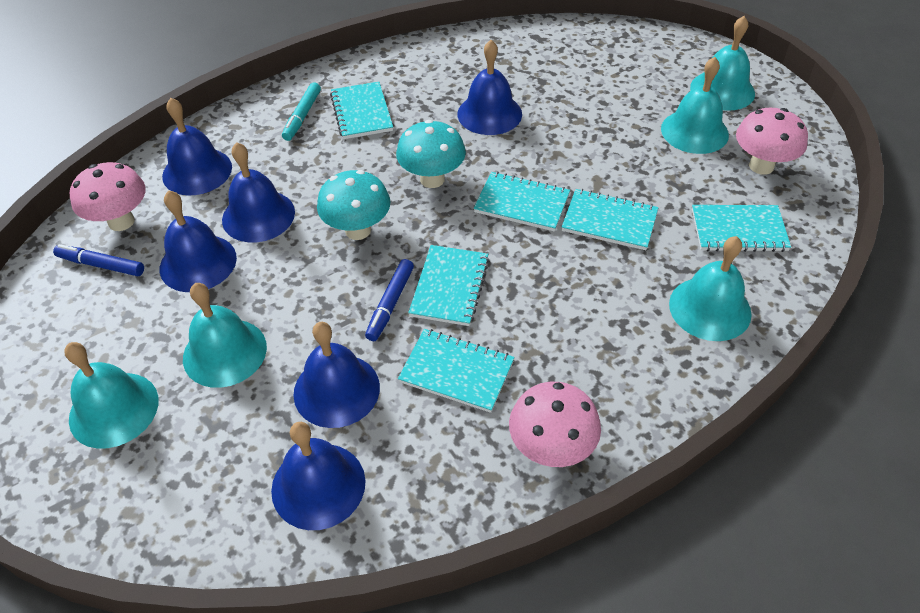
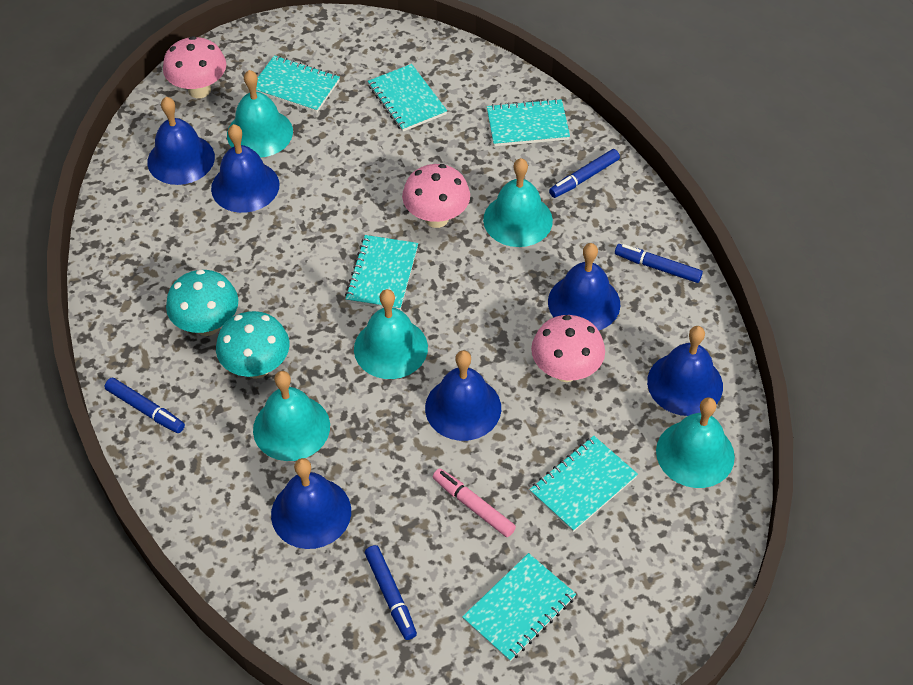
blue marker: [53,244,144,276] [365,259,414,341] = 2 -> [104,378,185,433] [365,545,417,640] [549,149,620,198] [615,244,703,283] = 4
pink marker: none = 0 -> [433,468,516,537] = 1
turquoise marker: [282,82,321,141] = 1 -> none = 0

